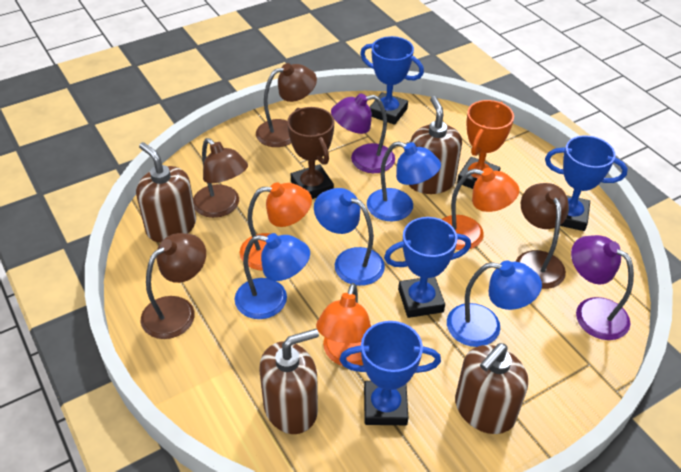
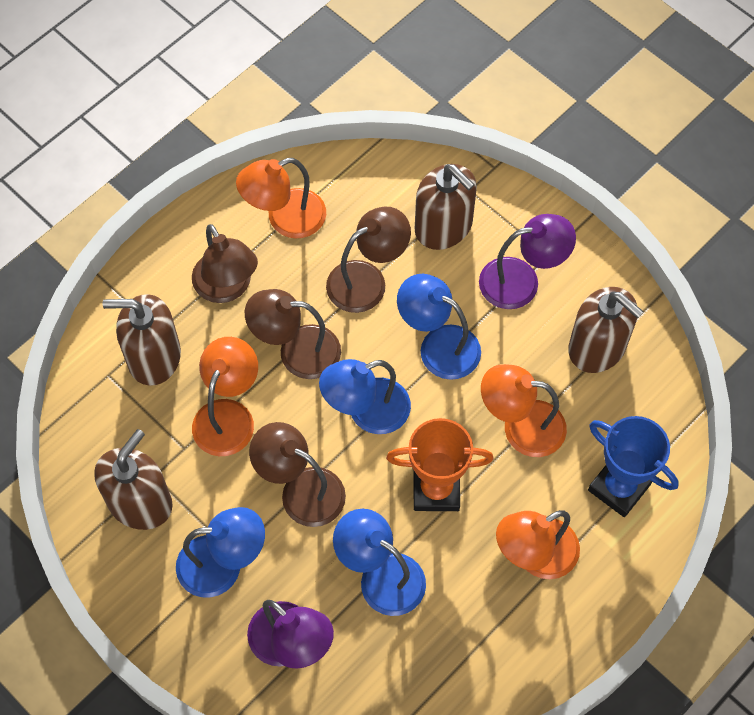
blue trophy: [340,321,441,425] [360,36,424,125] [384,217,471,318] [545,136,628,231] = 4 -> [588,416,679,517] = 1
brown trophy: [287,107,334,199] = 1 -> none = 0
orange lamp: [240,182,312,270] [316,283,371,366] [442,168,519,250] = 3 -> [192,337,258,456] [236,158,326,238] [481,364,567,457] [496,510,580,579] = 4

